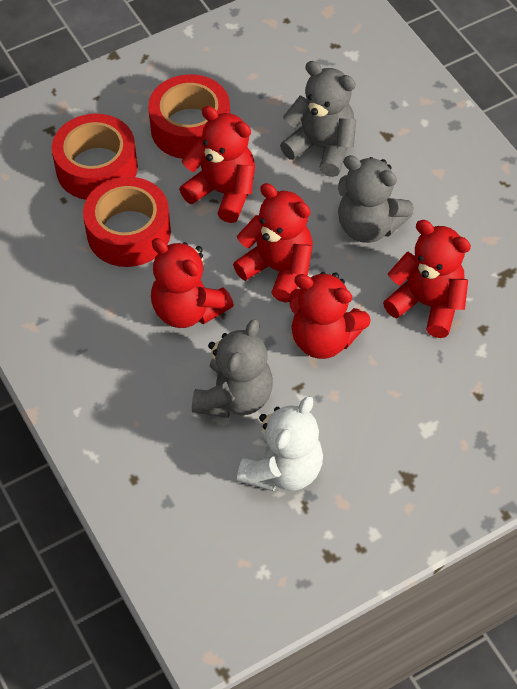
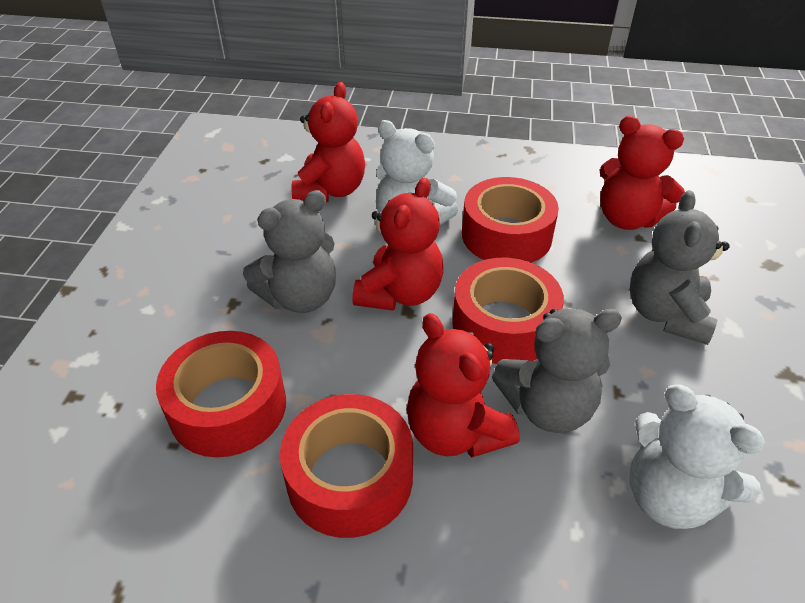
red tape: [52,114,138,200] [83,177,171,267] [148,74,230,159] = 3 -> [156,331,286,457] [280,394,413,538] [452,258,564,364] [462,177,559,263] = 4
red teddy bear: [151,238,234,328] [179,106,255,223] [233,183,313,302] [289,272,371,359] [383,220,471,338] = 5 -> [292,82,365,202] [352,177,444,311] [407,313,520,457] [599,116,685,230] = 4
white teddy bear: [237,396,323,491] = 1 -> [376,120,458,225] [629,384,765,529] = 2

